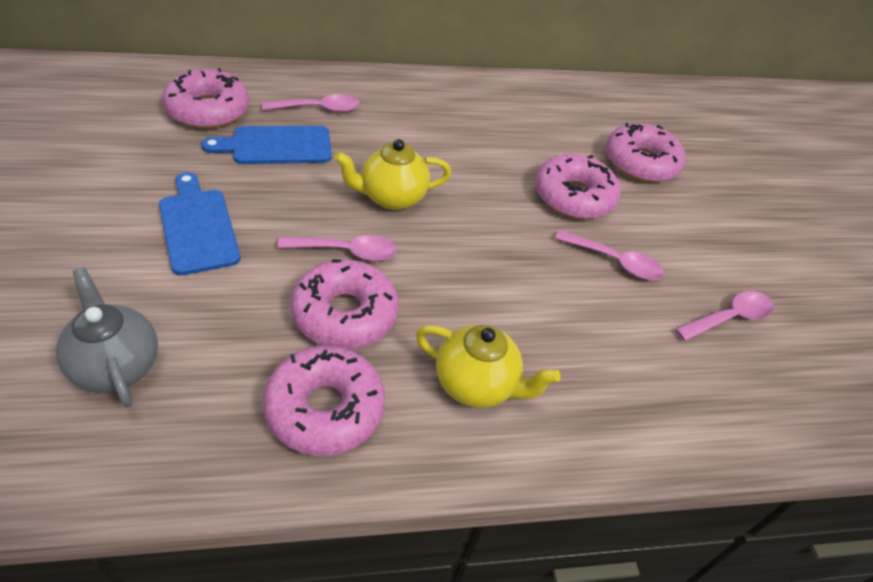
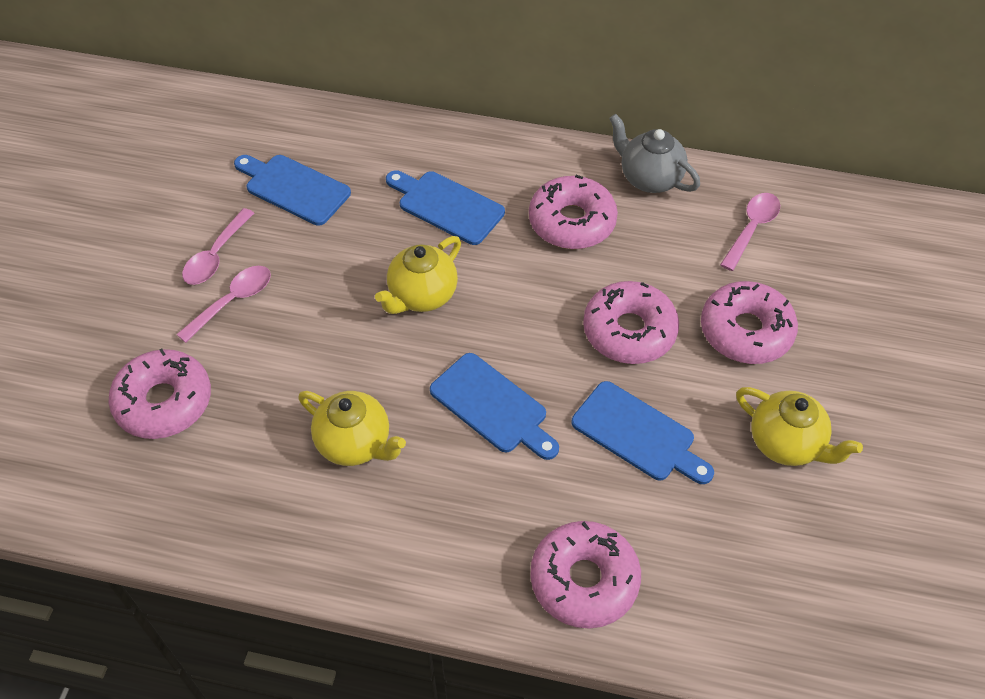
blue cutting board: [159,172,240,275] [201,126,332,164] = 2 -> [234,155,351,226] [386,170,505,245] [430,353,559,460] [572,381,714,484] = 4
pink spoon: [262,94,360,113] [277,235,397,261] [555,230,664,280] [675,291,774,341] = 4 -> [176,266,271,343] [182,208,254,285] [720,193,780,271] = 3
yellow teapot: [334,139,451,210] [416,324,560,408] = 2 -> [298,391,406,466] [375,236,461,314] [736,387,863,466] = 3

